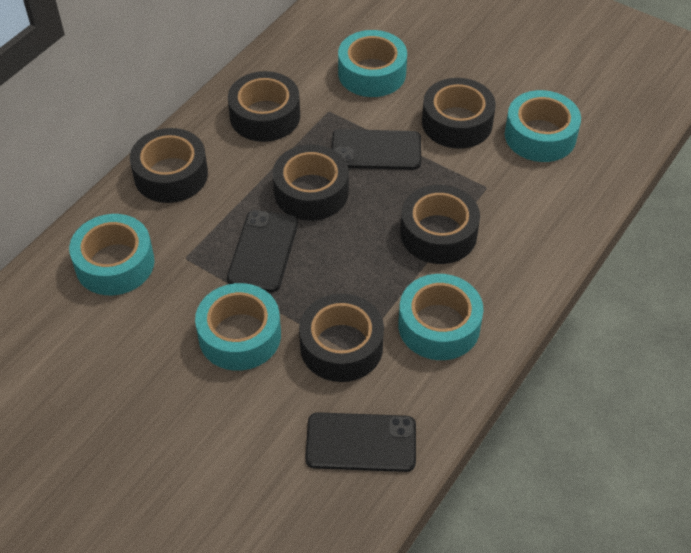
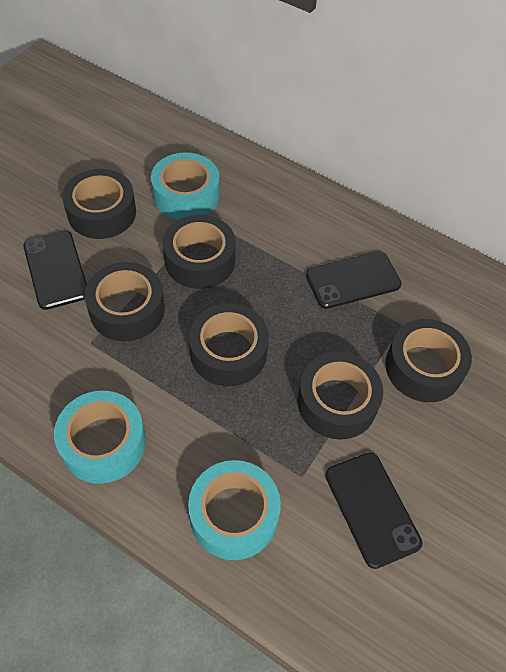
turquoise tape: [69,214,155,295] [195,283,281,371] [338,30,407,97] [398,274,484,360] [505,90,581,162] = 5 -> [54,391,146,484] [151,152,219,220] [188,460,281,560] = 3

